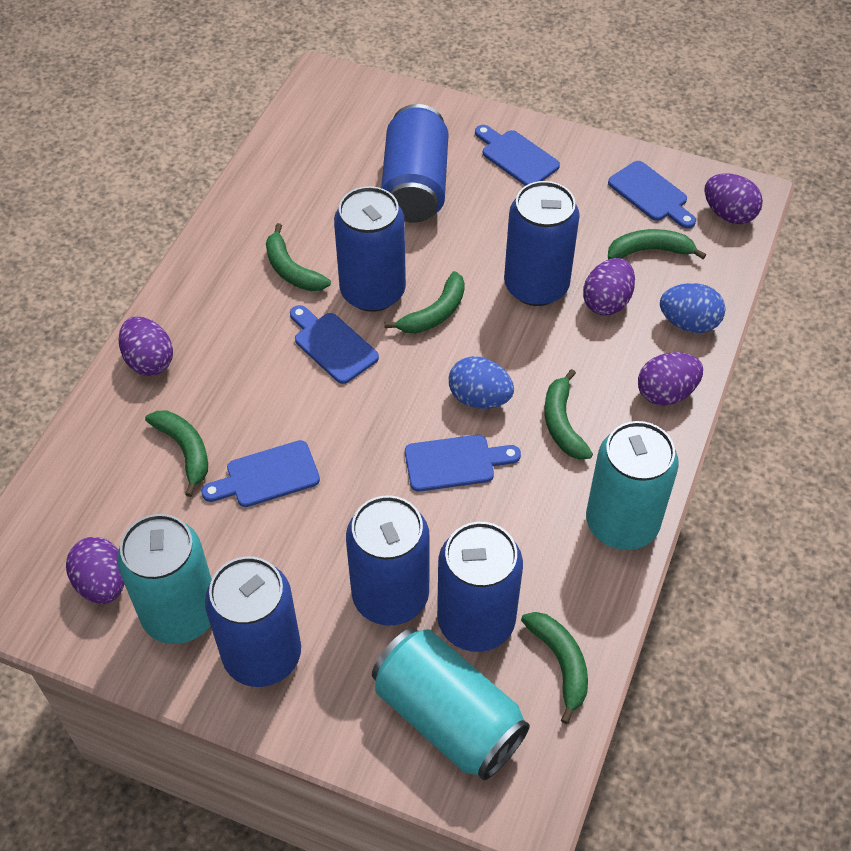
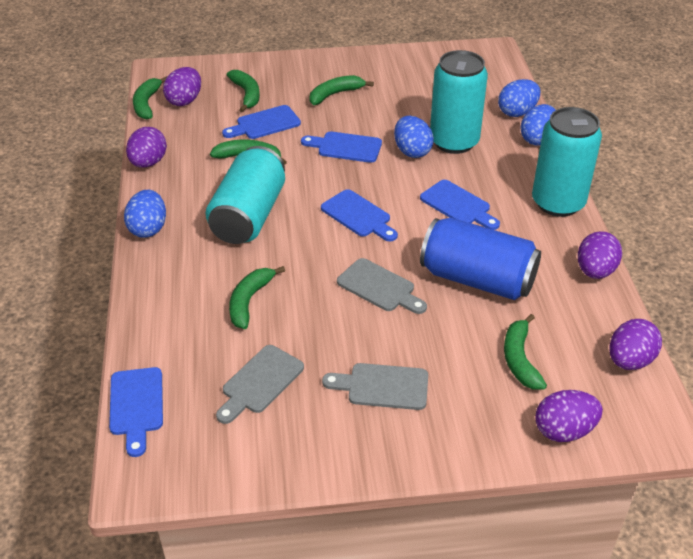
blue can: [205,556,301,687] [334,186,406,312] [346,495,430,626] [381,104,448,223] [437,522,523,652] [504,181,580,306] = 6 -> [420,218,541,300] = 1
blue egg: [449,356,514,409] [660,283,725,333] = 2 -> [124,190,166,238] [394,116,434,158] [498,79,541,117] [520,104,555,146] = 4
grey cutting board: none = 0 -> [216,345,304,424] [322,363,428,410] [337,258,427,314] = 3

